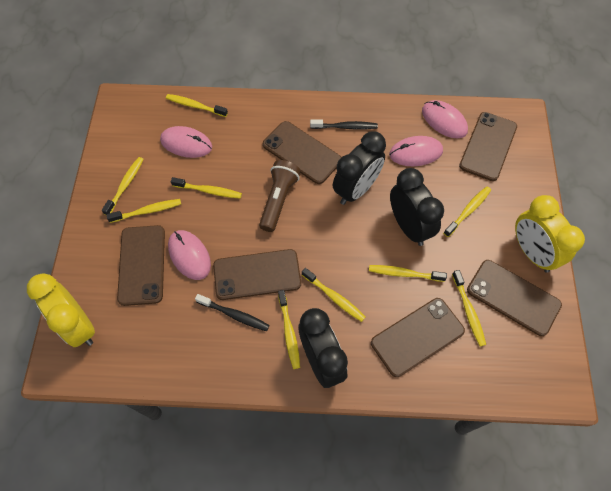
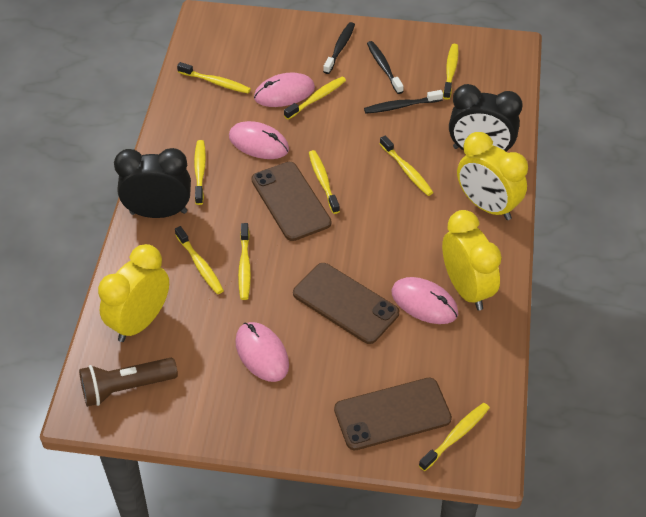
black clock: [298,308,348,388] [333,132,386,205] [390,168,444,246] = 3 -> [114,148,191,218] [449,84,523,152] = 2
black toothbrush: [195,294,269,331] [310,120,378,130] = 2 -> [323,22,355,74] [364,90,443,114] [367,41,404,94] = 3
brown phone: [117,225,165,306] [213,249,301,300] [263,121,341,184] [371,298,465,377] [459,112,517,181] [467,260,562,336] = 6 -> [251,162,331,241] [293,263,399,344] [334,378,452,450] = 3
yellow clock: [27,274,95,347] [515,195,585,273] = 2 -> [98,244,169,342] [442,210,502,310] [457,132,528,220] = 3

